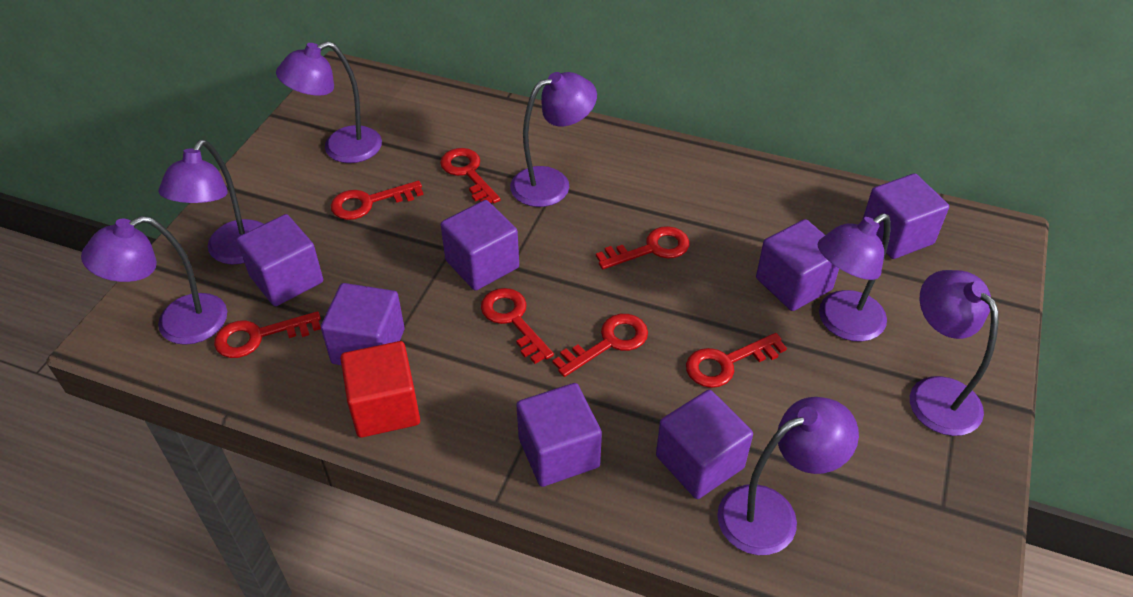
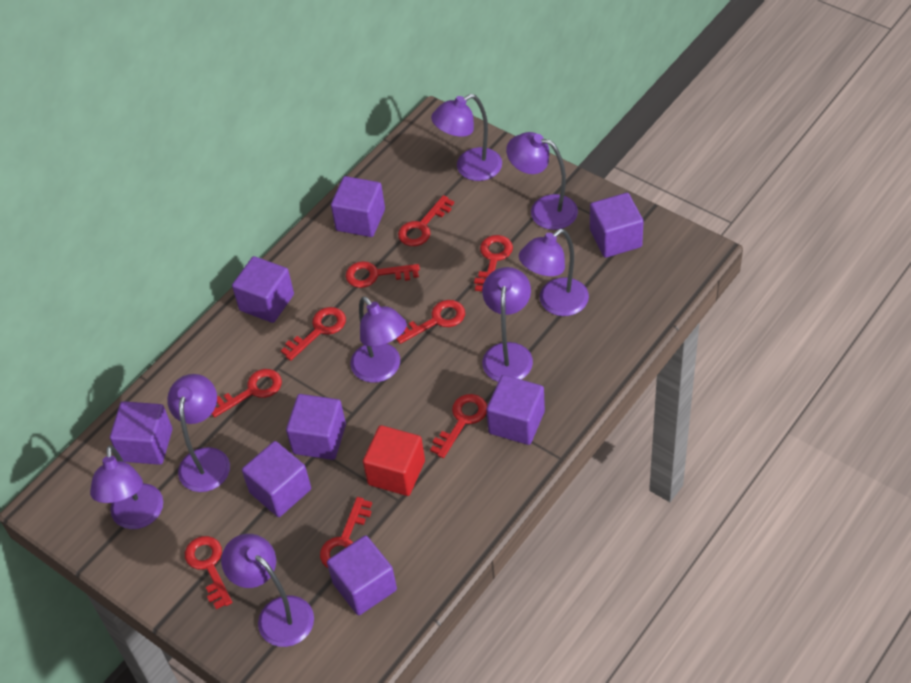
purple cube: [237,214,323,306] [321,283,405,365] [441,200,519,291] [516,383,602,487] [656,390,753,499] [756,219,839,311] [862,173,949,259] = 7 -> [110,401,172,465] [232,256,294,323] [242,441,311,517] [286,394,346,460] [327,535,397,615] [331,176,385,237] [486,375,545,445] [590,193,644,258] = 8
purple lamp: [81,216,227,345] [159,140,263,265] [276,41,382,163] [510,72,597,207] [717,397,859,555] [817,213,891,342] [910,270,999,436] = 7 -> [90,445,163,529] [167,374,230,492] [221,534,314,647] [350,296,407,383] [431,94,502,181] [482,267,533,382] [506,132,578,230] [519,229,589,316] = 8
red key: [214,311,321,358] [331,181,423,220] [440,148,500,203] [481,288,554,364] [553,314,648,377] [596,226,689,269] [686,333,787,388] = 7 -> [185,536,232,609] [212,369,282,417] [281,307,346,361] [320,497,372,568] [345,261,420,288] [396,300,465,344] [398,195,454,246] [430,394,487,458] [474,235,513,291] = 9

